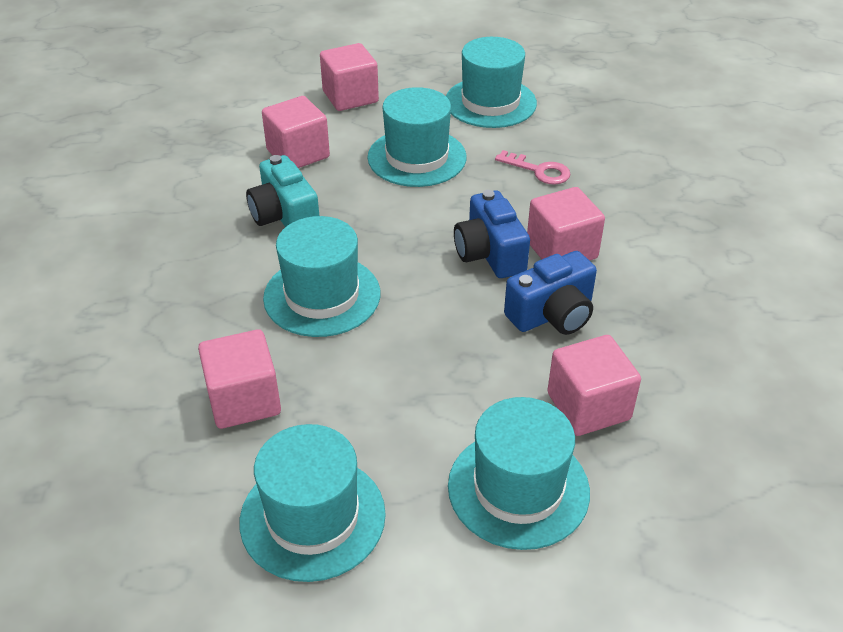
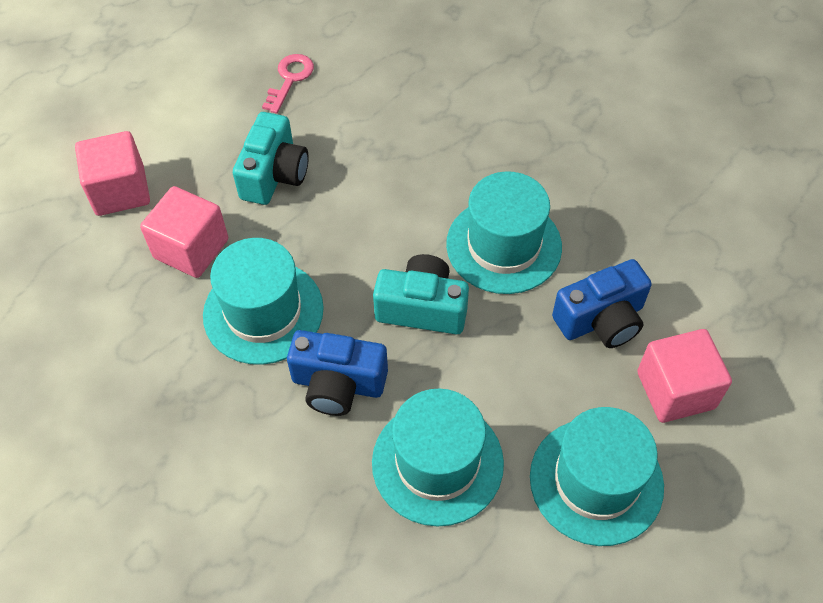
pink cube: [198,329,281,429] [262,96,330,168] [320,43,379,111] [527,187,605,261] [547,335,641,436] = 5 -> [75,131,150,216] [140,186,228,278] [637,329,732,423] = 3
turquoise camera: [246,155,319,227] = 1 -> [233,112,309,205] [373,254,469,334] = 2
turquoise hat: [240,424,386,582] [263,216,380,337] [367,87,467,187] [446,37,537,128] [448,397,590,550] = 5 -> [203,238,324,365] [372,389,504,527] [446,171,562,294] [530,407,664,546] = 4

